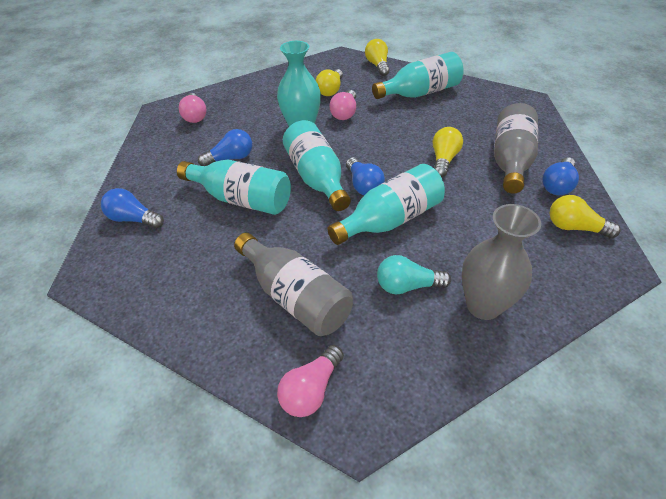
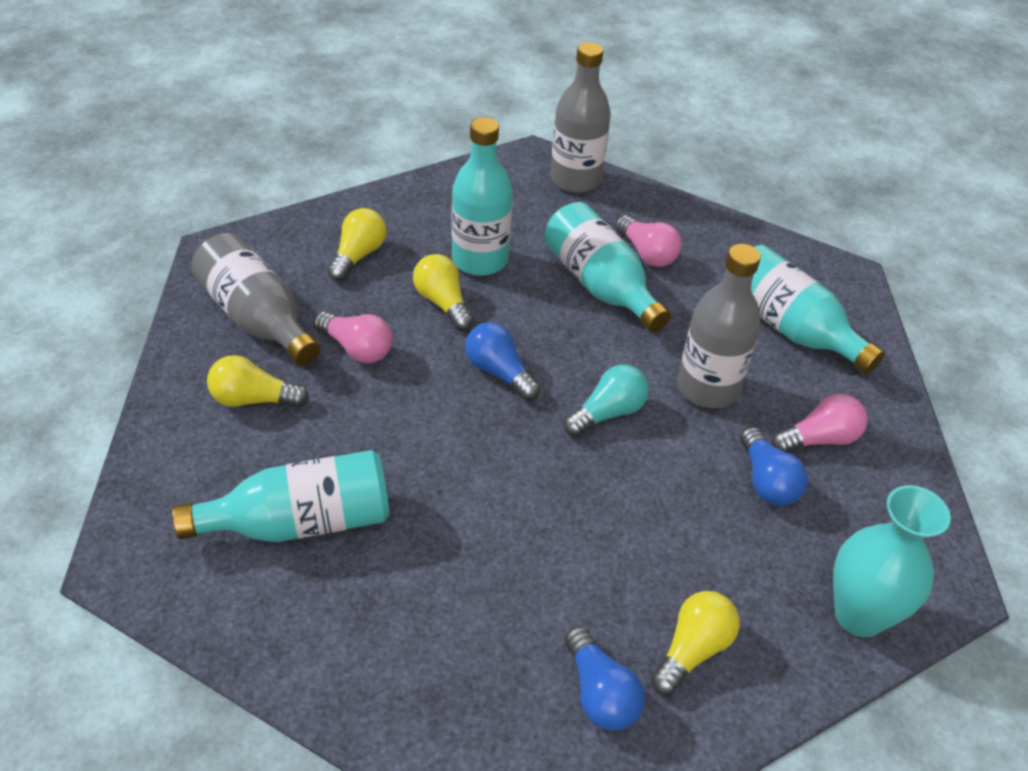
blue light bulb: [101,188,164,228] [198,129,252,166] [346,157,385,195] [542,157,579,195] = 4 -> [465,322,541,401] [565,626,645,731] [740,427,808,506] = 3
grey bottle: [234,233,353,336] [494,103,538,194] = 2 -> [191,233,320,366] [550,42,611,193] [677,244,761,408] = 3
grey vase: [462,204,541,320] = 1 -> none = 0

